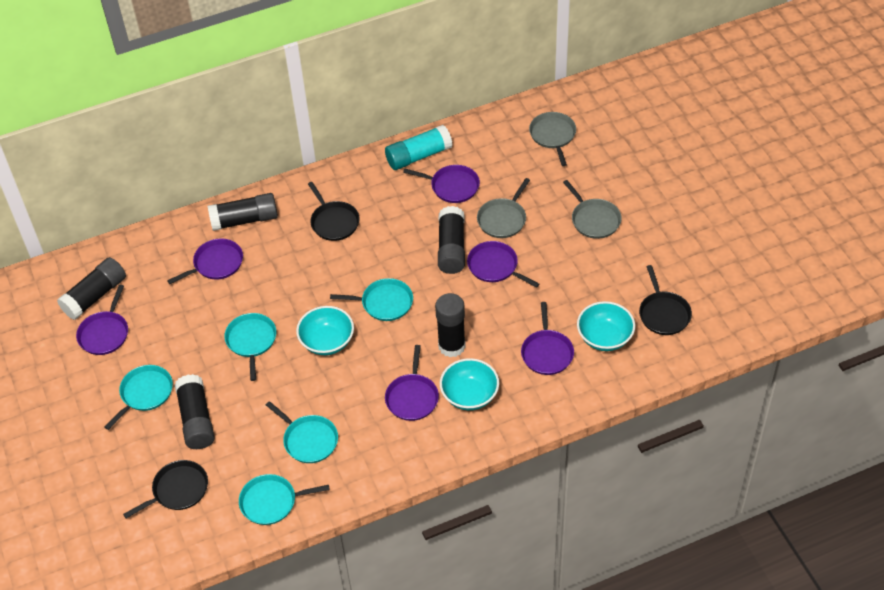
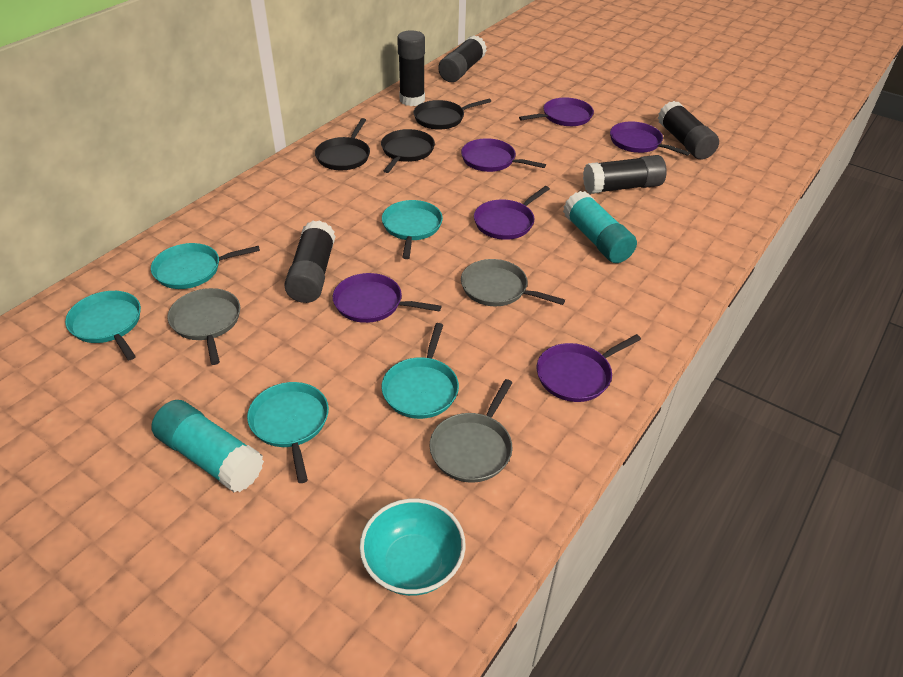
turquoise bowl: [296,306,354,355] [440,358,499,410] [577,301,635,351] = 3 -> [360,499,466,596] = 1
turquoise glue stick: [385,125,452,170] = 1 -> [151,400,264,492] [563,191,637,263] = 2

